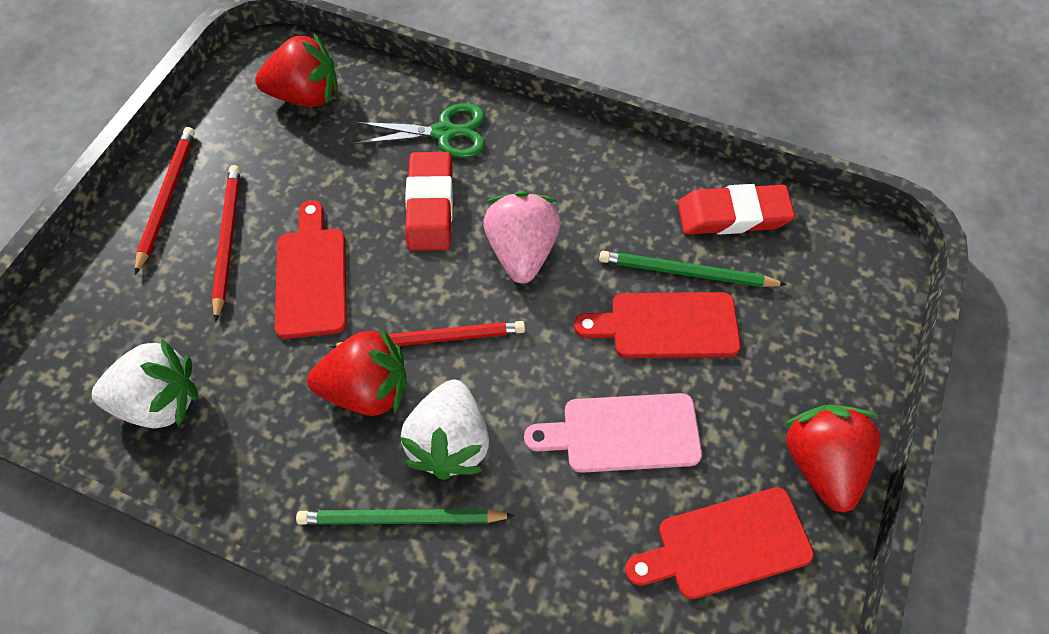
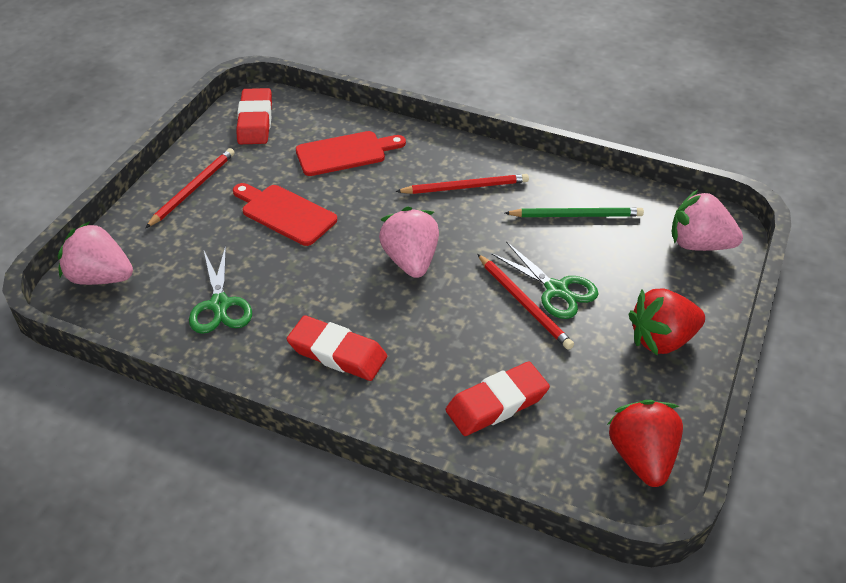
green pencil: [296,509,515,525] [599,251,787,287] = 2 -> [505,207,644,217] = 1
green scissors: [353,103,485,158] = 1 -> [189,245,252,334] [491,241,599,319] = 2
pink cutting board: [524,393,702,473] = 1 -> none = 0
pink strawberry: [483,191,561,283] = 1 -> [58,221,133,285] [379,206,439,278] [672,190,743,251] = 3
red cutting board: [275,200,347,339] [574,292,741,358] [625,487,814,599] = 3 -> [233,183,337,246] [296,131,406,176] = 2
red eraser: [405,152,453,251] [678,184,795,235] = 2 -> [236,88,272,144] [287,315,387,381] [446,362,550,436] = 3
red strawberry: [255,33,338,107] [307,327,407,416] [783,404,881,512] = 3 -> [607,400,683,487] [629,288,705,356] = 2
white strawberry: [92,339,198,429] [400,380,489,480] = 2 -> none = 0

